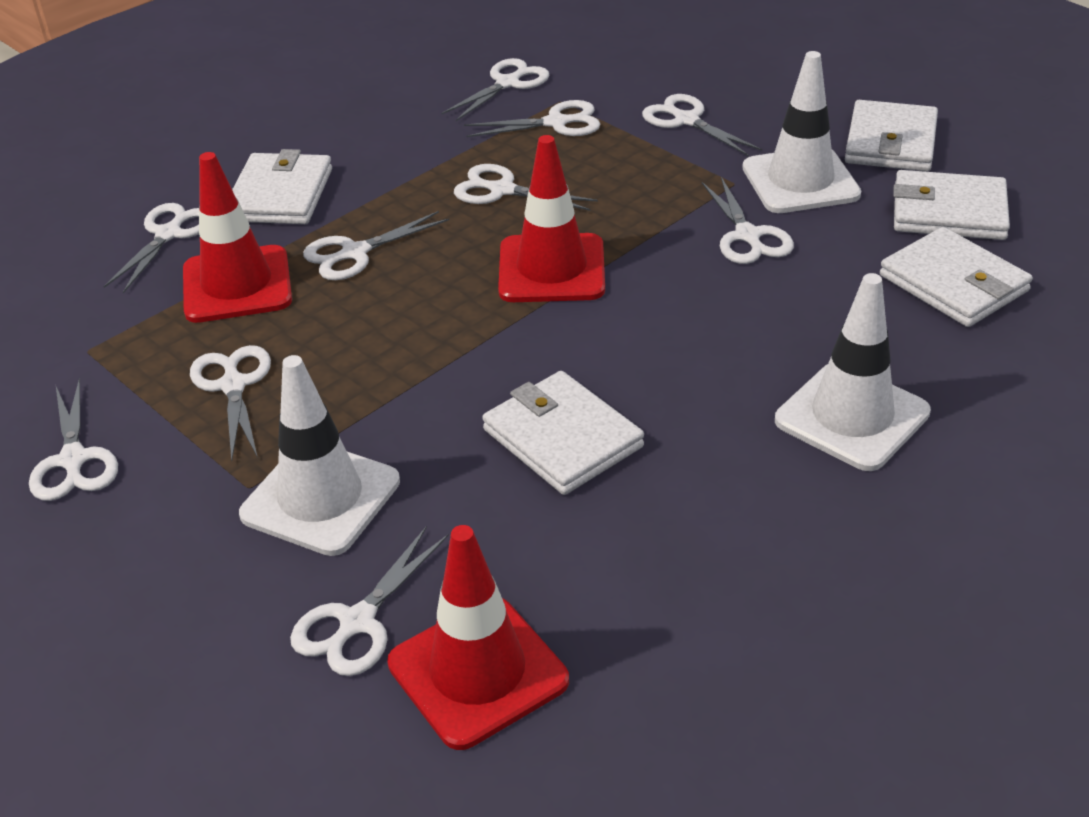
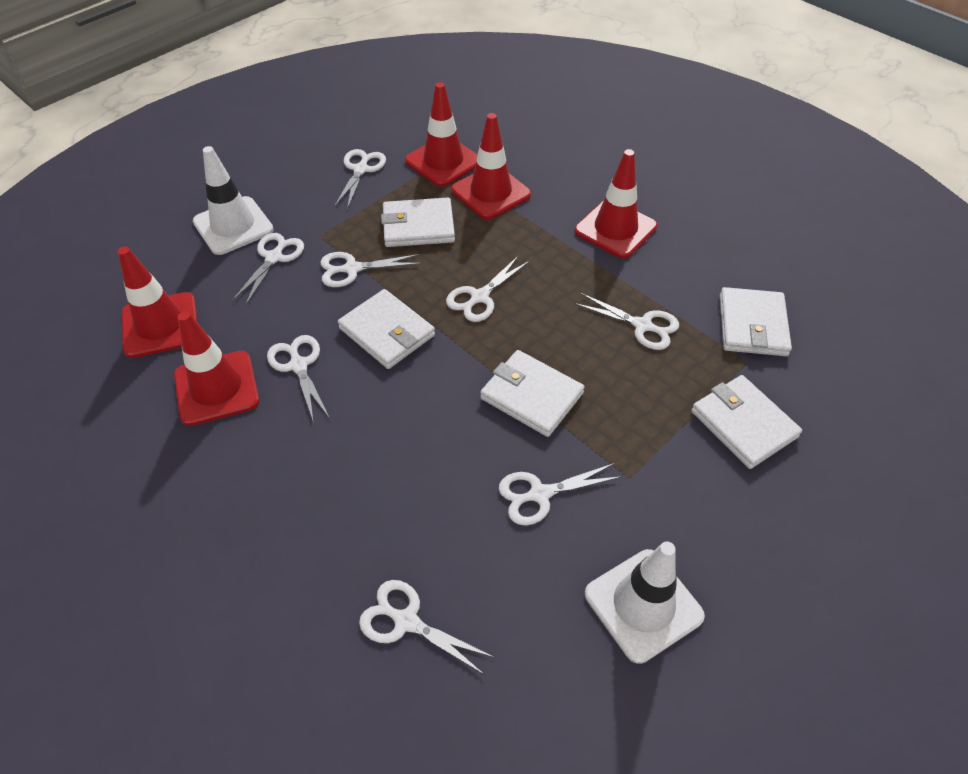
red traffic cone: [183,152,292,323] [387,525,569,750] [498,135,605,302] = 3 -> [118,246,198,358] [174,311,259,426] [405,82,478,187] [451,113,531,220] [575,149,657,258] = 5
white scissors: [29,378,118,501] [103,203,199,293] [190,345,271,461] [290,526,449,676] [303,211,449,280] [442,58,549,121] [454,164,598,211] [464,100,601,137] [642,94,762,156] [702,177,794,264] = 10 -> [232,233,304,305] [267,335,329,423] [320,252,421,287] [335,149,386,209] [359,580,493,675] [446,255,530,322] [499,463,622,525] [574,293,679,350] = 8
white traffic cone: [239,355,400,556] [742,51,861,213] [775,273,931,471] = 3 -> [193,146,274,255] [585,541,705,664] = 2

